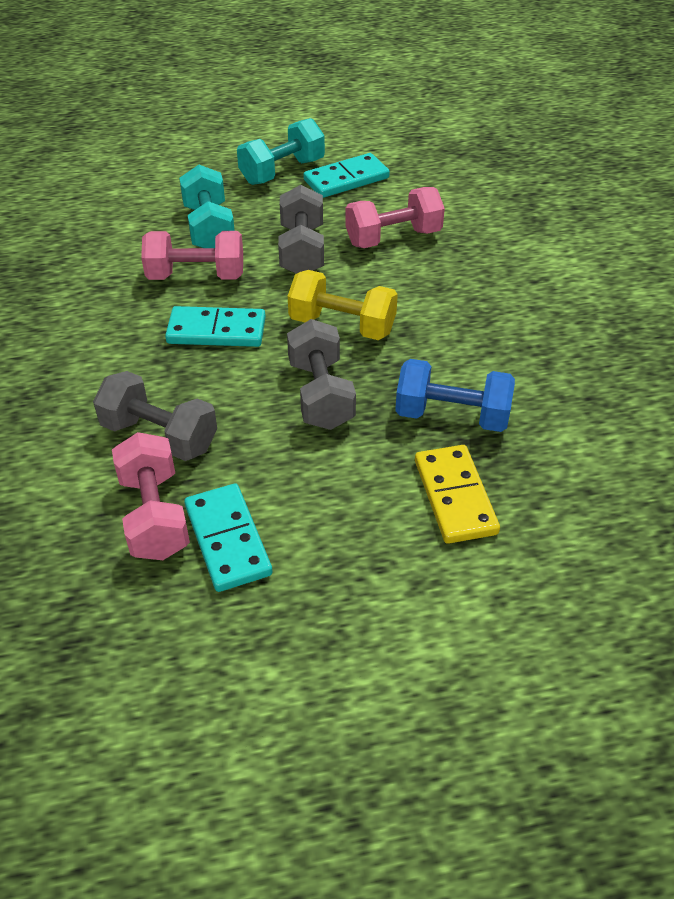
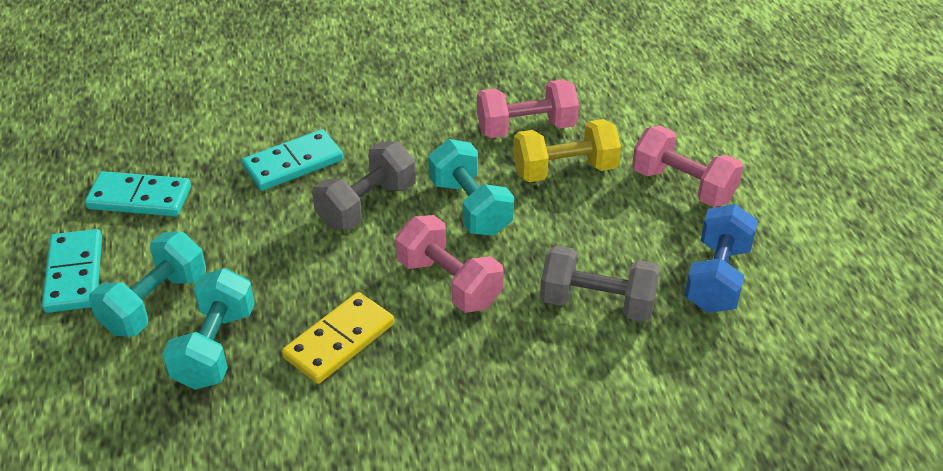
grey dumbbell: [93,371,217,461] [278,185,324,274] [287,319,356,430] = 3 -> [312,141,416,230] [540,245,660,322] = 2
turquoise dumbbell: [179,165,235,248] [237,118,325,185] = 2 -> [89,232,206,337] [162,268,255,390] [428,139,514,236] = 3

